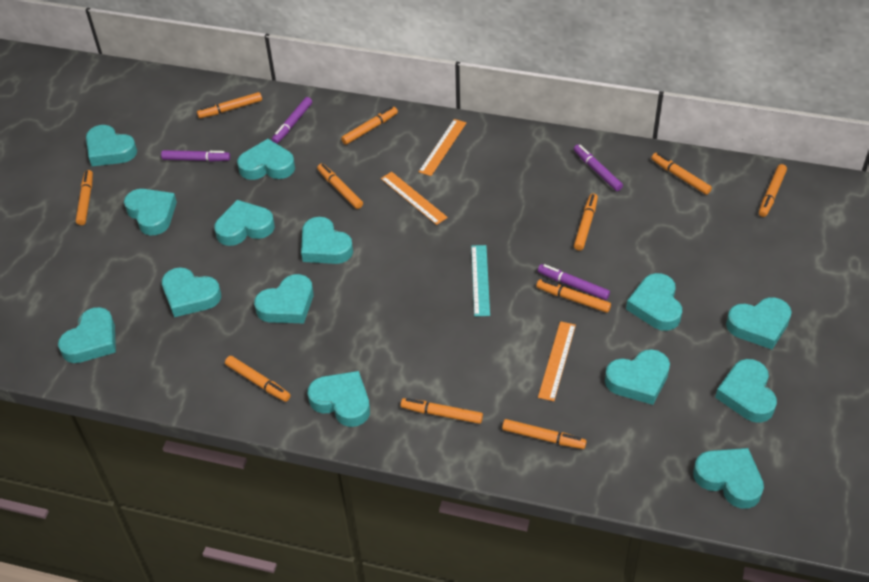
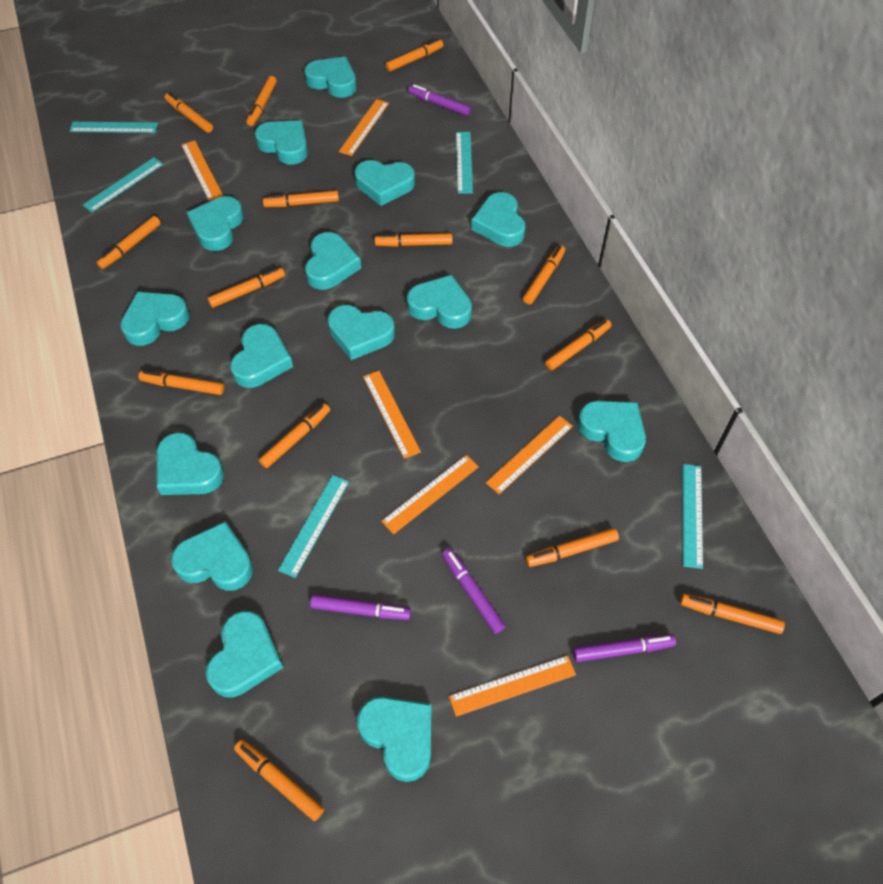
orange marker: [76,170,93,225] [197,92,262,118] [225,356,291,402] [317,163,363,209] [341,106,398,145] [401,398,483,424] [502,419,587,449] [536,279,611,313] [574,193,598,251] [651,153,712,195] [759,164,787,217] = 11 -> [97,216,161,269] [138,371,224,395] [165,92,213,133] [208,268,285,308] [234,740,324,821] [246,76,277,126] [259,403,330,468] [263,190,339,207] [374,233,453,247] [385,39,443,72] [523,245,565,304] [526,528,619,567] [545,319,612,370] [680,594,785,634] = 14
orange ruler: [381,172,448,225] [419,119,467,176] [538,321,576,401] = 3 -> [181,140,223,201] [339,99,389,156] [363,371,421,459] [381,455,479,534] [449,655,576,717] [486,416,573,494] = 6
turquoise heart: [58,307,116,363] [86,125,137,166] [124,189,177,236] [162,267,221,317] [214,200,275,246] [237,139,295,180] [254,274,313,323] [301,217,353,264] [308,371,370,427] [605,349,670,405] [626,273,682,331] [693,448,764,509] [715,359,777,423] [726,297,792,349] = 14 -> [120,292,190,346] [156,433,224,495] [171,521,253,591] [187,196,244,251] [206,611,283,698] [230,324,293,388] [255,121,308,165] [304,57,356,98] [305,232,361,290] [328,305,395,360] [355,160,415,206] [357,697,431,782] [407,275,472,329] [471,192,525,247] [577,401,646,462] = 15
turquoise ruler: [471,245,490,316] = 1 -> [70,122,158,133] [83,157,164,212] [278,475,349,578] [456,132,473,193] [682,464,703,569] = 5

